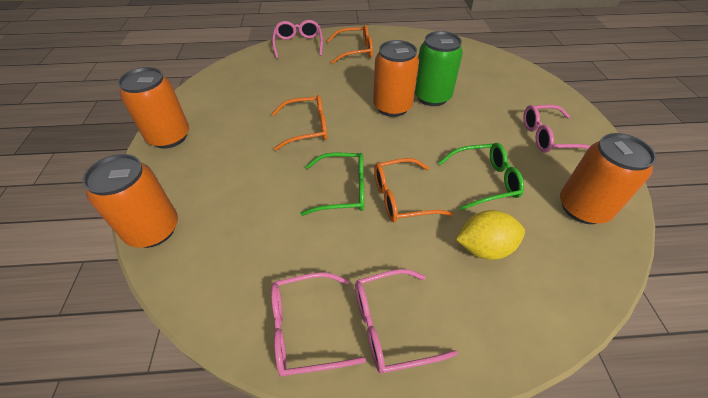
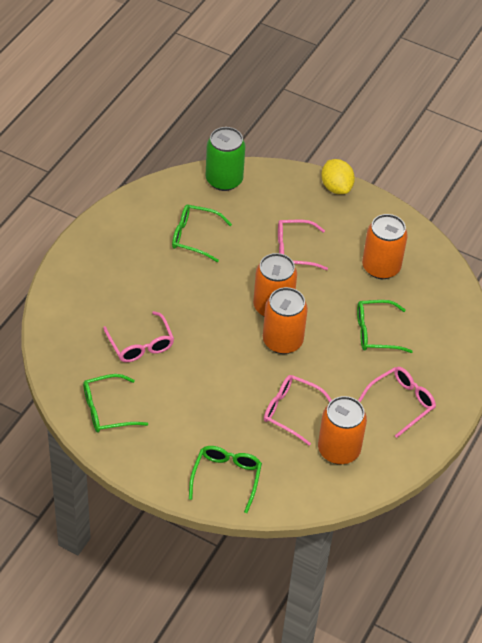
green glasses: [300,153,364,216] [438,143,524,210] = 2 -> [83,374,148,433] [172,204,232,262] [189,446,262,513] [357,300,413,353] = 4
orange glasses: [272,95,327,151] [327,25,373,64] [374,158,453,222] = 3 -> none = 0

